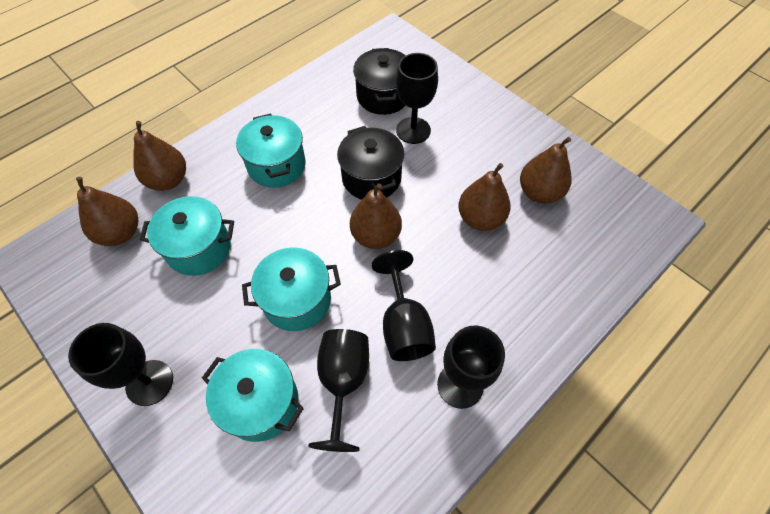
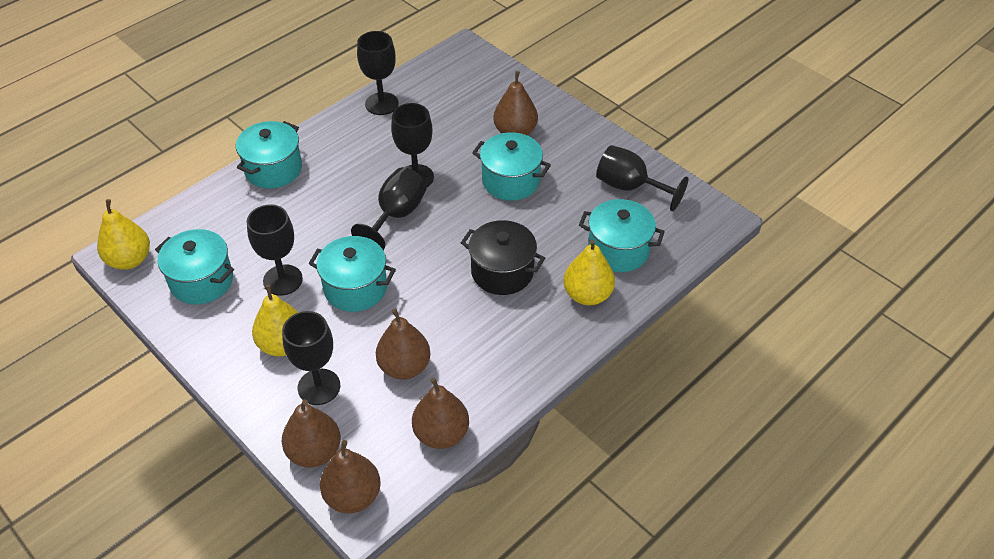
black goblet: [68,323,173,406] [308,329,369,452] [372,250,436,361] [396,53,438,144] [437,326,505,409] = 5 -> [247,205,303,296] [282,311,340,405] [351,167,427,250] [357,31,399,115] [391,103,434,187] [596,145,688,211] = 6
black pot: [337,126,405,200] [353,48,406,115] = 2 -> [461,220,545,295] = 1
turquoise pot: [140,196,234,276] [202,349,304,442] [236,114,306,188] [242,247,341,331] = 4 -> [155,229,234,305] [236,121,302,189] [308,236,396,312] [472,132,551,201] [579,199,665,272] = 5
yellow pear: none = 0 -> [97,199,150,270] [252,285,299,357] [563,239,615,305] = 3

